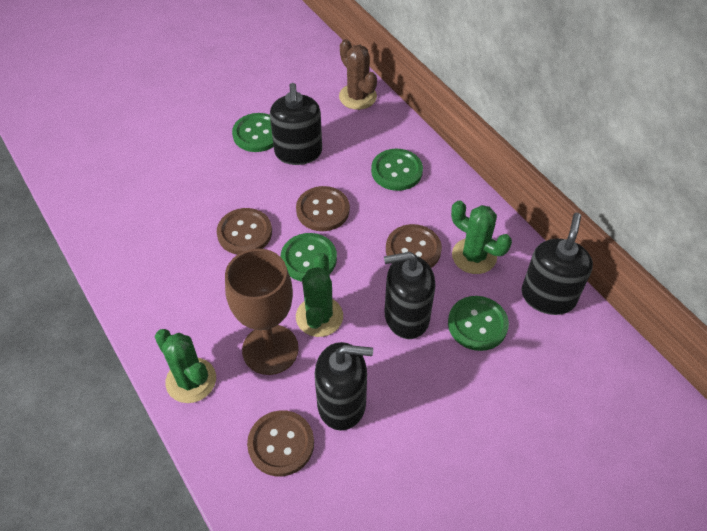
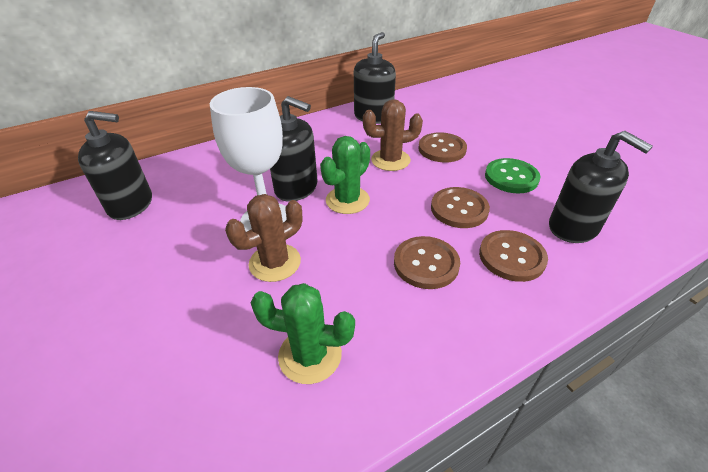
brown cactus: [339,39,377,110] = 1 -> [225,194,302,282] [363,99,423,171] = 2
brown goblet: [225,249,299,375] = 1 -> none = 0
green button: [232,113,274,152] [281,233,337,281] [371,149,423,191] [448,296,509,351] = 4 -> [485,158,540,193] = 1
green cactus: [155,329,216,403] [296,252,343,337] [451,200,512,274] = 3 -> [251,283,355,384] [320,136,370,214] = 2
white goblet: none = 0 -> [210,87,287,232] = 1

